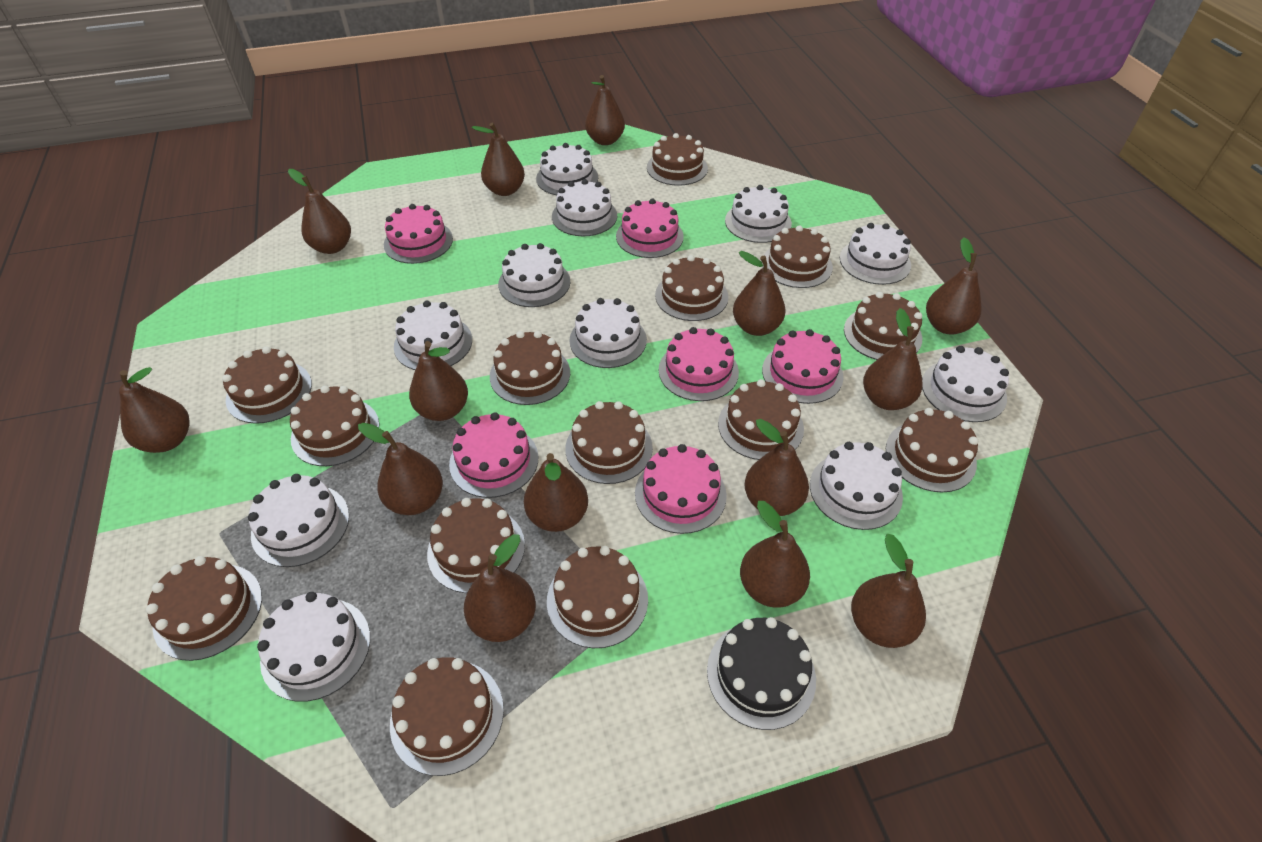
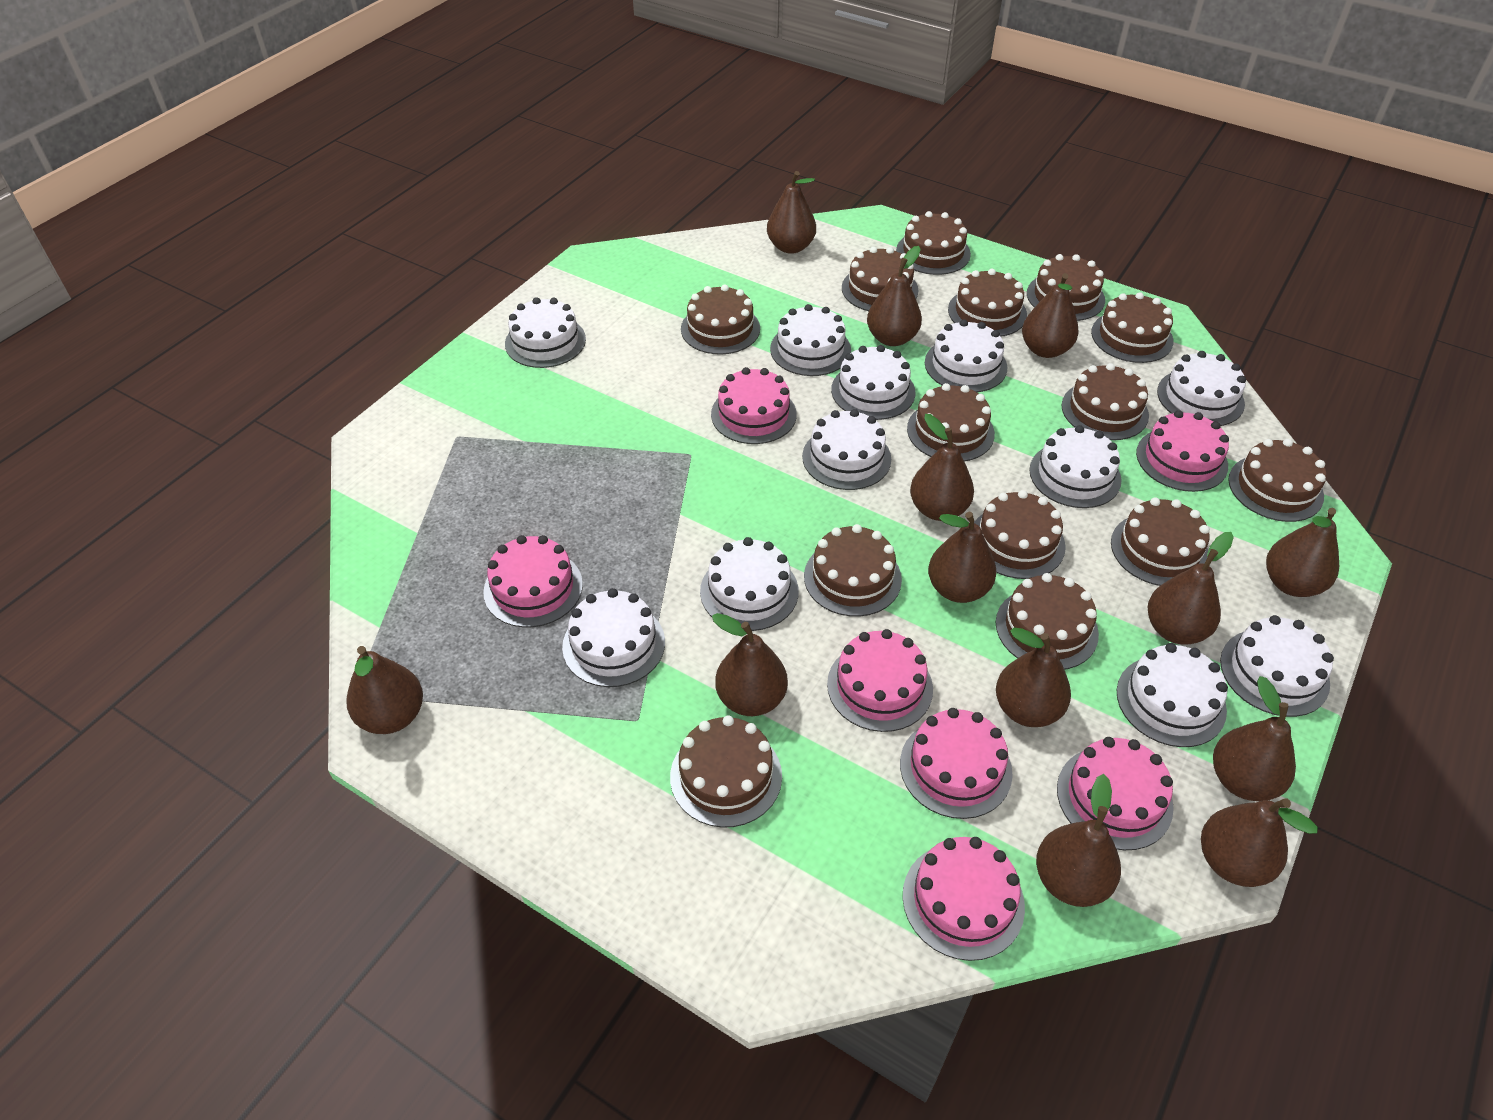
black cake: [707,617,816,730] = 1 -> none = 0
brown pear: [119,367,190,453] [288,169,351,254] [358,423,443,515] [409,341,468,421] [464,534,536,642] [472,122,525,196] [524,453,588,532] [585,75,625,145] [733,251,785,336] [740,501,810,608] [744,419,809,516] [851,534,926,648] [863,308,922,410] [926,237,982,334] = 14 -> [346,646,423,734] [712,613,788,716] [767,171,816,254] [867,246,922,346] [910,414,974,521] [928,512,996,603] [996,628,1071,727] [1022,273,1079,358] [1036,774,1121,907] [1148,532,1234,645] [1201,798,1318,887] [1213,676,1296,801] [1266,508,1339,597] = 13
pink cake: [384,204,453,264] [449,412,538,498] [616,199,684,258] [635,444,727,534] [659,327,739,401] [762,329,844,404] = 6 -> [483,535,583,627] [711,367,797,444] [827,629,933,732] [900,708,1013,819] [903,837,1025,961] [1057,737,1174,850] [1136,410,1229,492] = 7

